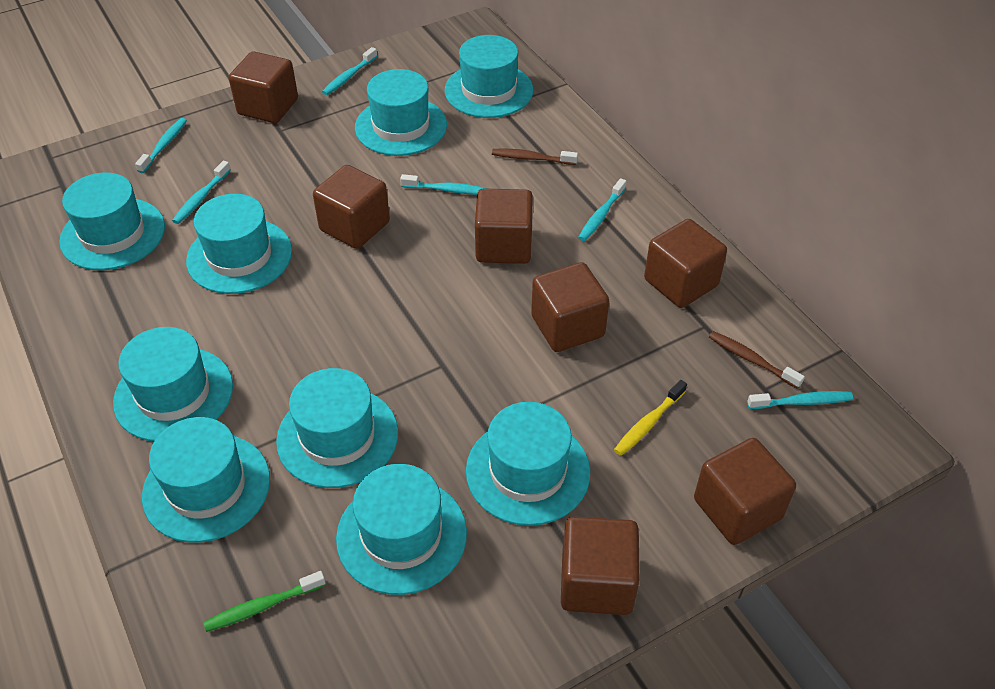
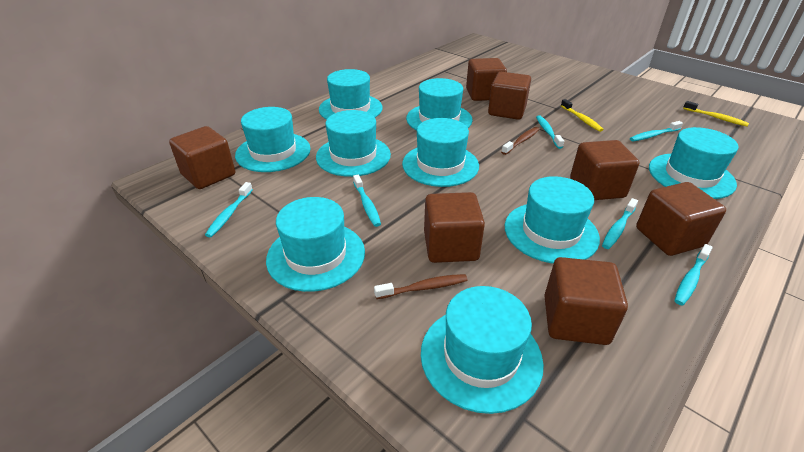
green toothbrush: [203,571,326,632] = 1 -> none = 0
yellow toothbrush: [614,380,687,456] = 1 -> [561,99,604,132] [683,101,749,127] = 2

